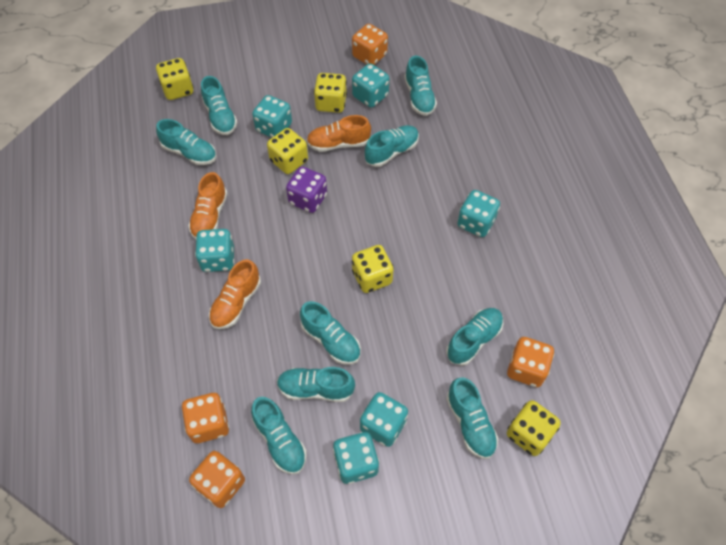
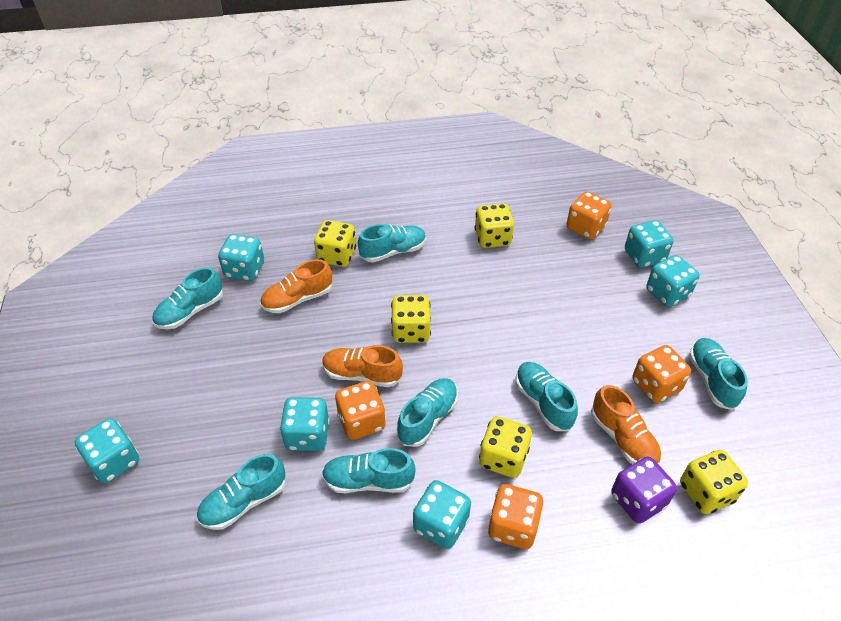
turquoise shoe: [156,119,216,165] [201,76,238,135] [251,397,307,474] [277,367,355,402] [300,301,361,364] [365,125,419,167] [404,56,437,116] [446,308,504,366] [446,377,498,459] = 9 -> [152,267,223,329] [197,454,285,530] [322,448,416,493] [358,224,426,262] [397,378,458,447] [515,362,578,431] [689,338,748,410] = 7

